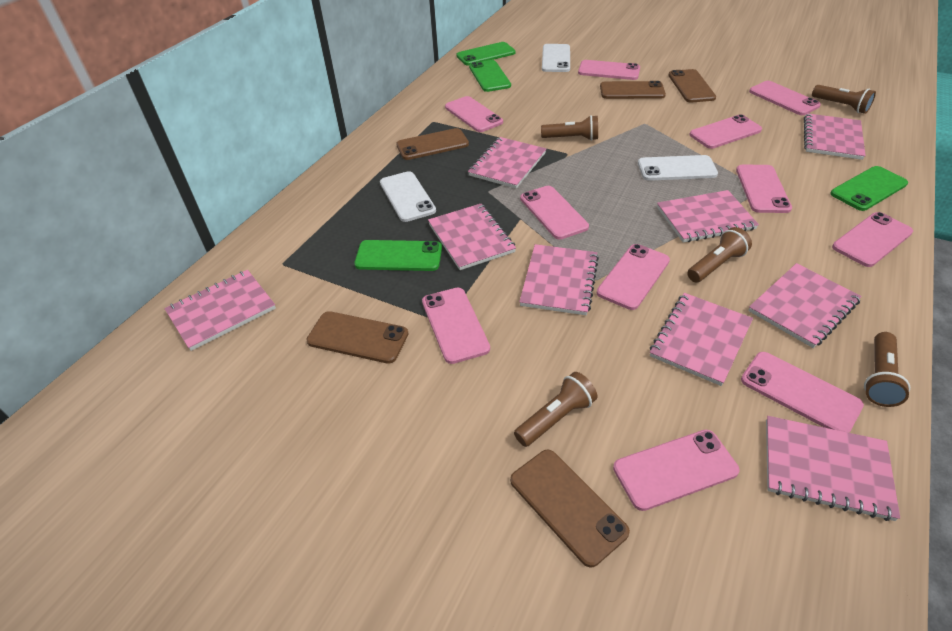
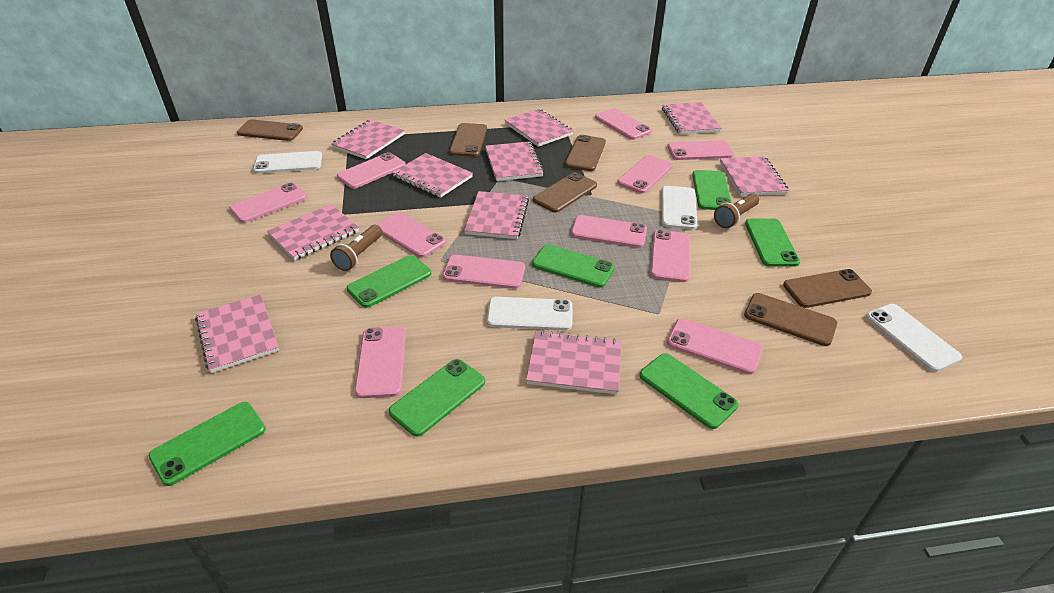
brown flashlight: [514,372,598,447] [541,115,598,141] [687,227,752,283] [812,85,876,114] [864,332,910,407] = 5 -> [330,225,382,271] [714,193,759,228] = 2
brown phone: [306,311,408,364] [396,128,469,160] [510,450,630,568] [600,81,666,99] [668,69,716,103] = 5 -> [237,119,303,141] [449,123,487,157] [533,172,597,213] [565,135,606,171] [744,293,837,346] [783,269,872,308] = 6
green phone: [354,240,442,271] [456,42,516,66] [469,60,511,92] [831,166,908,211] = 4 -> [149,402,266,486] [347,255,431,308] [389,359,485,437] [532,244,615,288] [640,353,739,429] [692,170,732,210] [745,219,800,267] = 7
pink notebook: [164,270,276,351] [428,204,516,270] [468,137,546,189] [519,244,599,315] [650,293,753,386] [657,190,759,243] [748,263,862,348] [766,416,900,521] [804,113,866,160] = 9 -> [195,294,279,373] [267,204,359,260] [331,119,405,159] [392,153,473,198] [464,191,529,239] [485,141,544,181] [505,109,574,147] [526,331,621,394] [662,102,721,134] [720,156,789,196] = 10
white phone: [380,171,436,222] [542,44,570,72] [638,155,718,181] = 3 -> [253,151,322,173] [487,297,572,330] [662,186,697,230] [866,304,962,372] = 4

